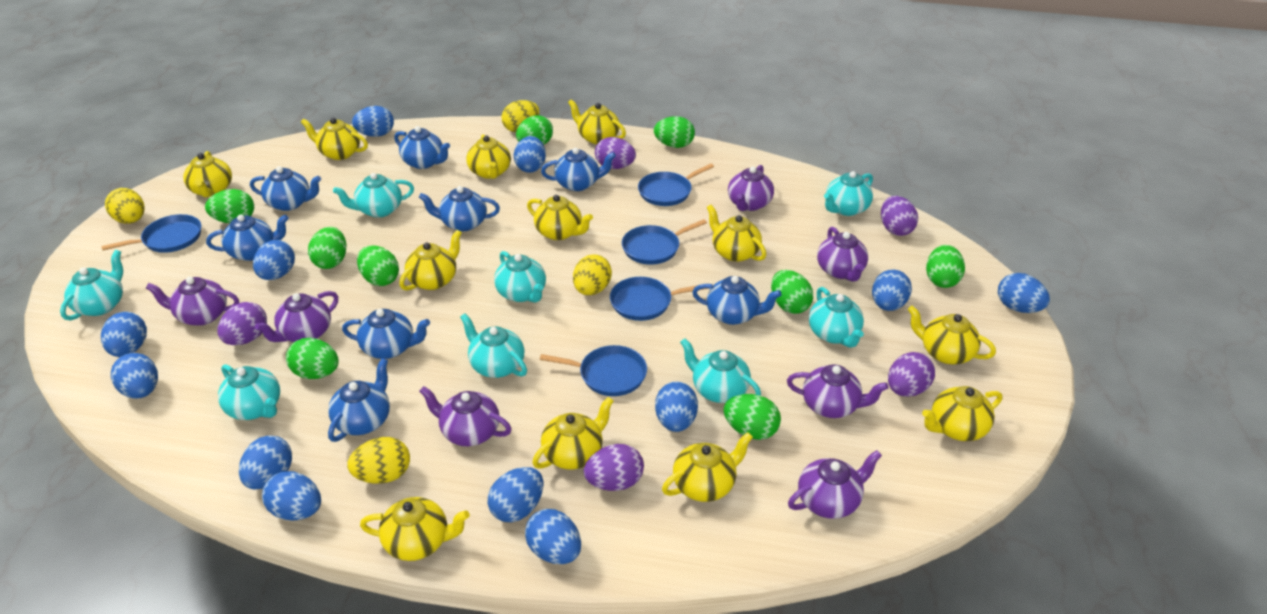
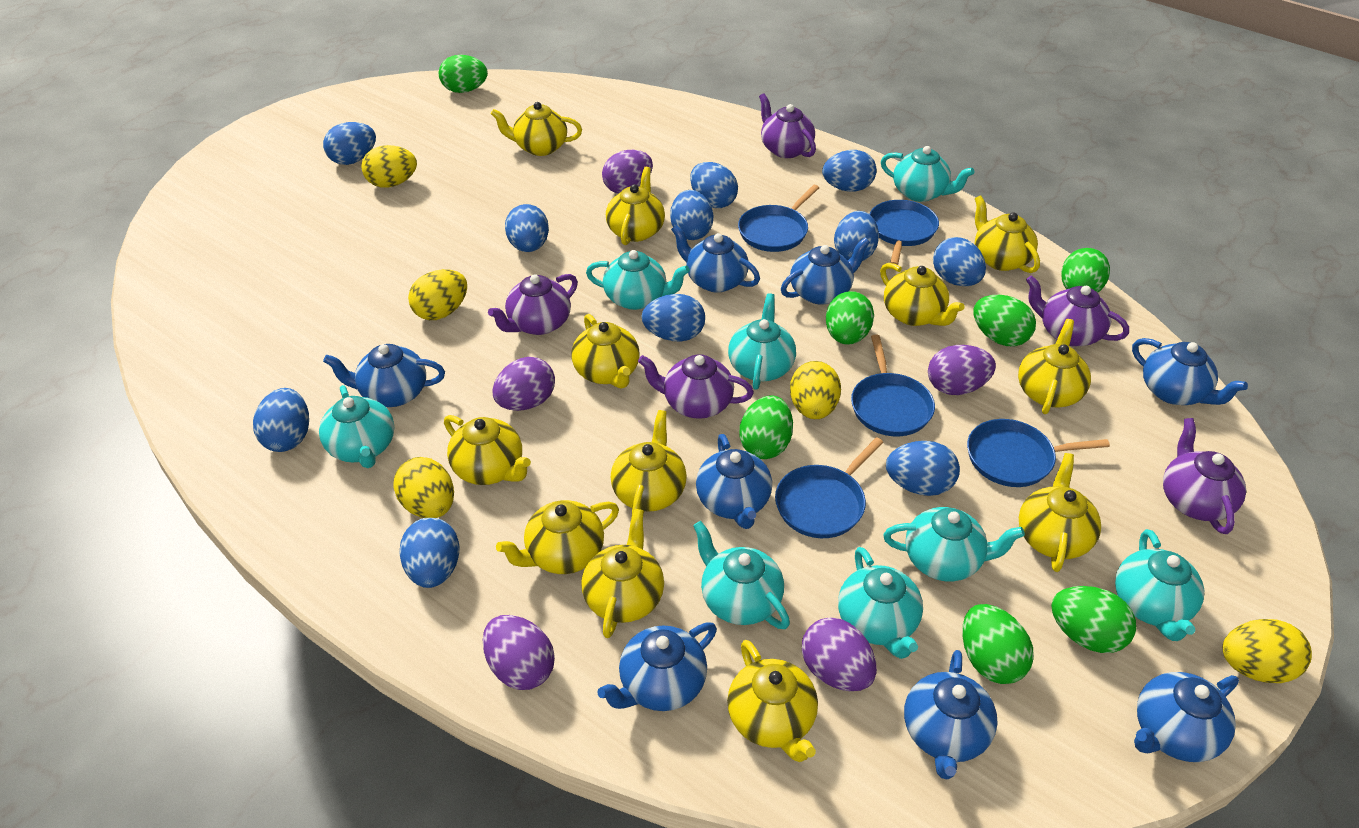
blue egg: [101,312,147,357] [111,353,158,399] [239,435,292,489] [253,240,295,280] [262,471,321,521] [352,106,394,137] [488,467,543,522] [514,136,546,173] [525,509,581,564] [655,382,698,432] [872,269,912,311] [998,273,1050,313] = 12 -> [253,388,309,452] [323,122,376,165] [399,518,459,588] [505,204,549,252] [641,294,705,341] [670,190,713,240] [690,162,738,208] [822,150,877,192] [834,211,879,261] [886,441,960,496] [933,237,986,286] = 11
green egg: [205,189,254,223] [286,338,339,379] [308,227,346,269] [357,246,399,286] [516,115,553,145] [654,116,695,148] [723,394,781,440] [771,270,813,314] [926,245,965,288] = 9 -> [439,55,488,93] [739,395,793,459] [826,291,874,345] [963,604,1034,684] [974,295,1036,346] [1051,586,1136,653] [1061,248,1110,293] = 7
purple teapot: [146,277,239,326] [255,291,338,342] [419,386,512,446] [728,165,774,211] [787,364,888,418] [788,450,882,519] [817,227,868,282] = 7 -> [488,274,578,335] [638,354,754,419] [759,93,816,158] [1026,275,1129,346] [1163,418,1246,534] = 5
yellow egg: [105,188,145,223] [347,437,410,484] [501,100,539,132] [573,254,612,295] = 4 -> [361,145,417,188] [393,457,454,518] [408,269,467,320] [790,361,841,419] [1223,619,1312,683] = 5

